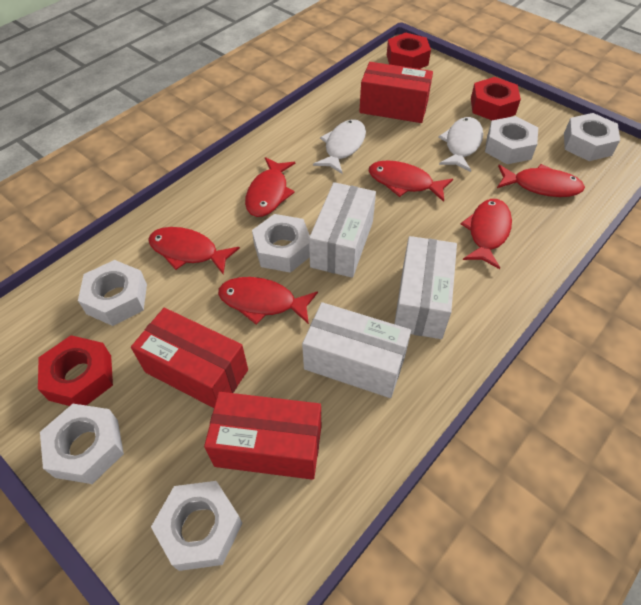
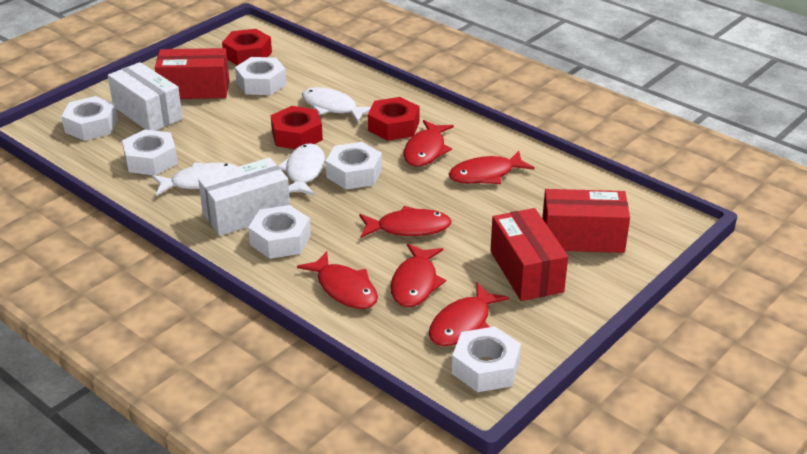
white box: [302,302,411,398] [309,182,376,278] [394,236,457,339] = 3 -> [108,62,183,131] [198,157,290,236] = 2
white fish: [313,119,366,174] [438,117,483,172] = 2 -> [152,163,237,196] [278,143,325,196] [302,87,371,122] = 3

